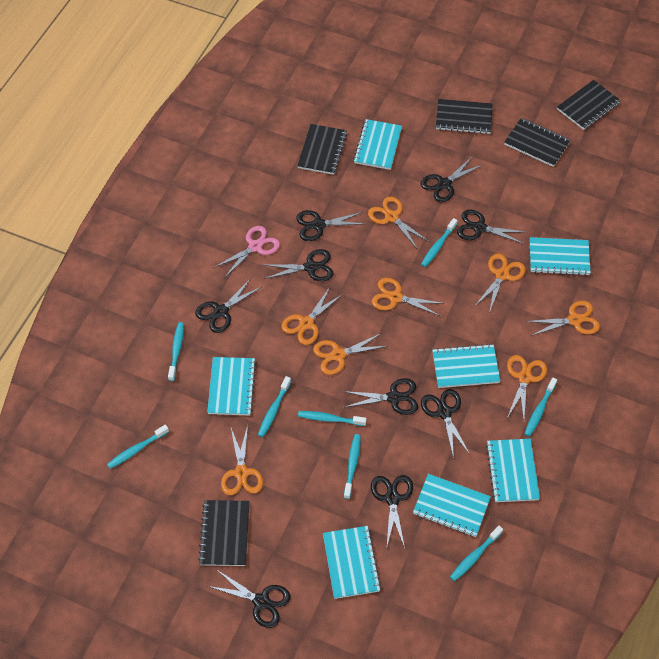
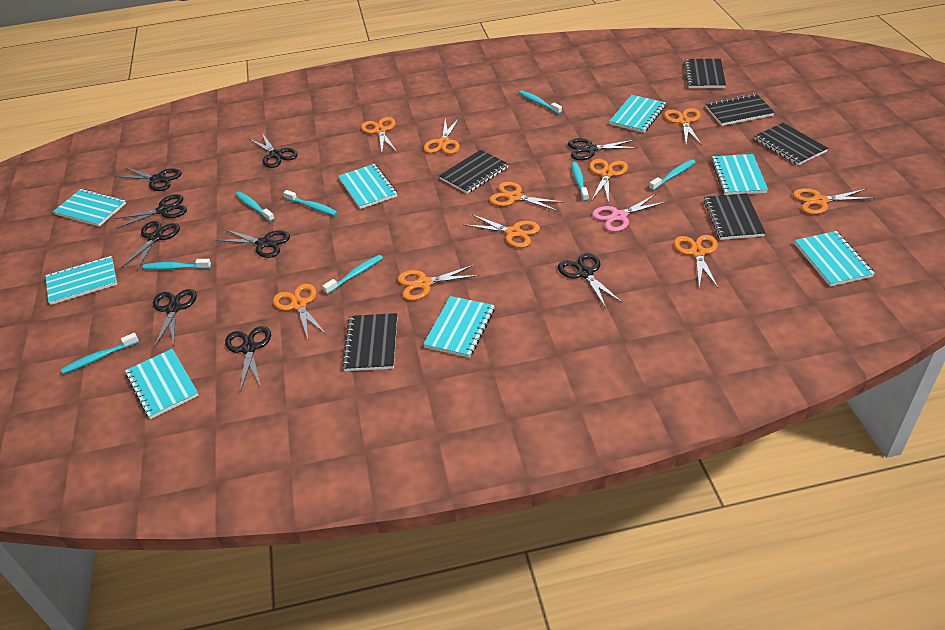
black notebook: [198,500,250,566] [297,124,347,175] [436,99,493,134] [504,118,571,167] [557,80,621,130] = 5 -> [342,313,397,371] [439,150,509,194] [684,59,726,88] [703,193,765,240] [706,93,775,126] [754,123,828,165] = 6
orange scissors: [221,425,263,495] [281,287,343,345] [313,333,388,375] [368,197,428,250] [371,278,445,316] [474,254,526,313] [507,355,547,420] [525,301,600,336] = 8 -> [273,284,327,339] [361,117,397,152] [398,265,480,301] [424,117,460,154] [464,214,540,248] [490,182,564,211] [589,159,628,203] [664,108,702,146] [674,235,718,288] [793,188,875,215] = 10
turquoise notebook: [207,357,256,415] [323,526,381,599] [353,119,402,170] [413,474,491,537] [432,344,500,388] [486,439,540,502] [530,237,591,276] = 7 -> [46,256,117,305] [53,189,126,227] [125,349,199,419] [338,164,397,209] [423,296,495,358] [609,95,666,133] [711,154,768,195] [795,231,875,287] = 8

